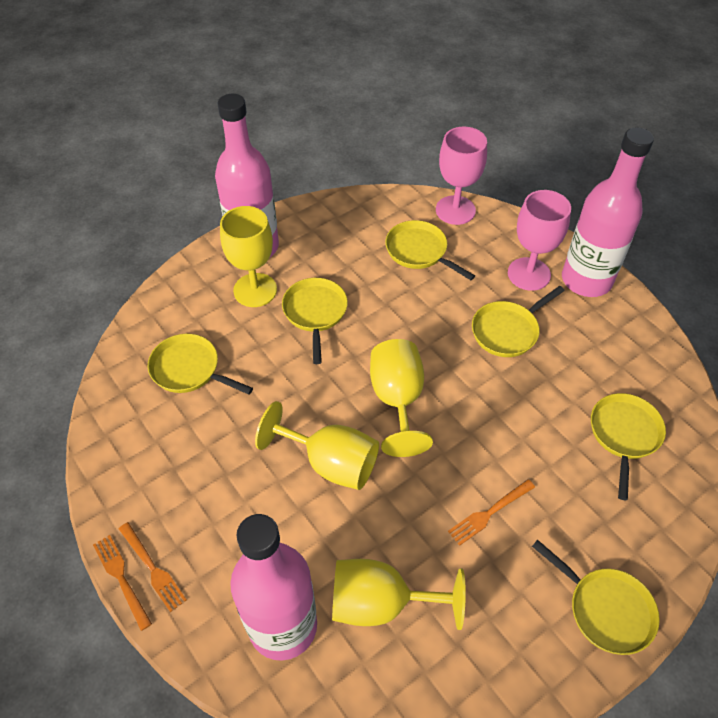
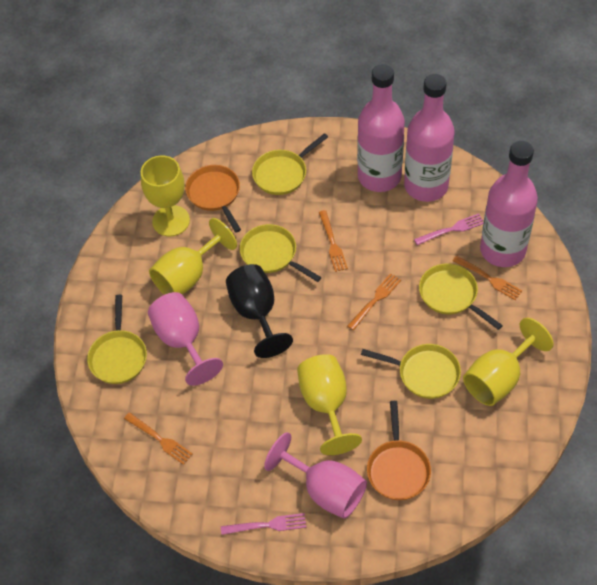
black goblet: none = 0 -> [226,264,293,358] = 1
orange fork: [93,535,152,631] [119,522,187,612] [448,479,535,546] = 3 -> [124,412,193,465] [319,210,348,272] [348,273,401,330] [453,255,522,300] = 4
orange pan: none = 0 -> [185,165,241,233] [367,401,431,500] = 2
pink fork: none = 0 -> [221,513,306,535] [414,214,483,245] = 2
yellow pan: [148,334,253,395] [282,278,348,364] [385,220,475,280] [472,286,564,357] [532,540,660,655] [591,393,666,500] = 6 -> [87,295,147,384] [240,224,322,282] [252,133,328,195] [361,344,461,399] [419,264,503,330] = 5

